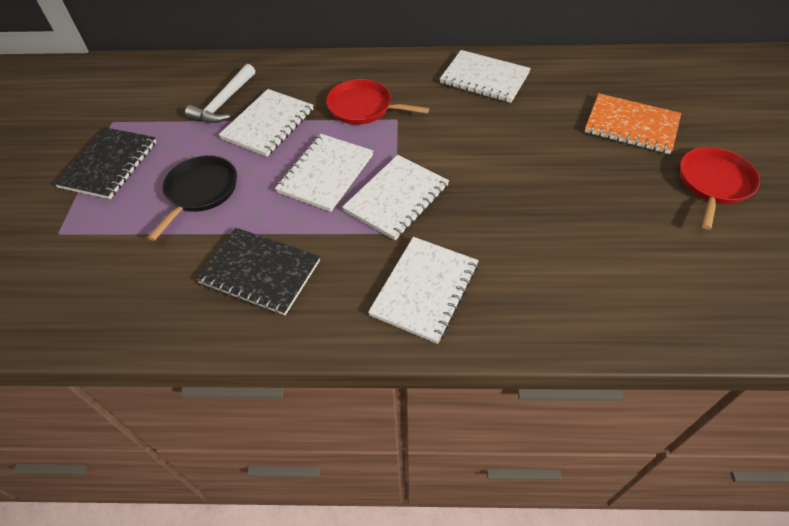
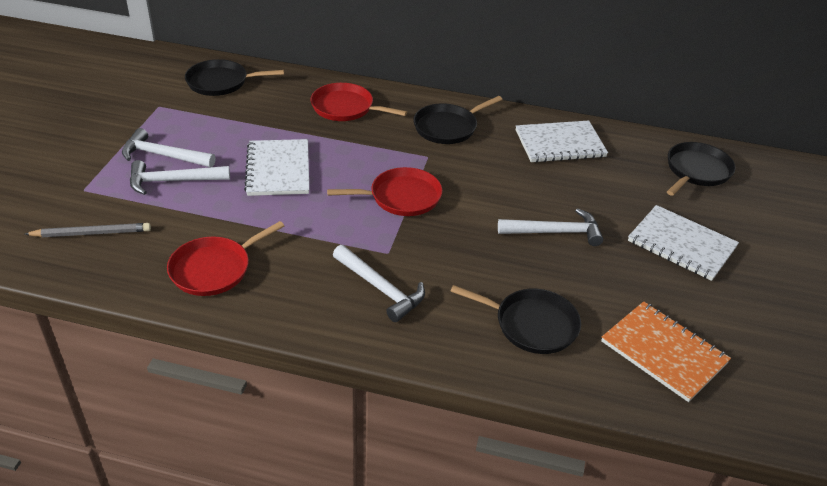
black notebook: [54,127,157,199] [196,228,320,315] = 2 -> none = 0
black pan: [148,155,237,241] = 1 -> [185,59,284,96] [413,96,503,144] [450,285,581,354] [667,142,736,196] = 4
grey pencil: none = 0 -> [25,223,151,237] = 1
red pan: [326,79,429,125] [680,147,760,230] = 2 -> [167,221,284,296] [311,83,407,121] [327,167,442,216] = 3
white hammer: [185,64,255,123] = 1 -> [122,128,216,167] [130,160,230,195] [333,245,425,322] [498,208,603,246] = 4
white notebook: [218,89,314,157] [275,134,373,212] [342,155,449,240] [368,237,479,344] [440,50,531,103] = 5 -> [244,139,309,196] [516,121,608,163] [628,205,739,281] = 3

